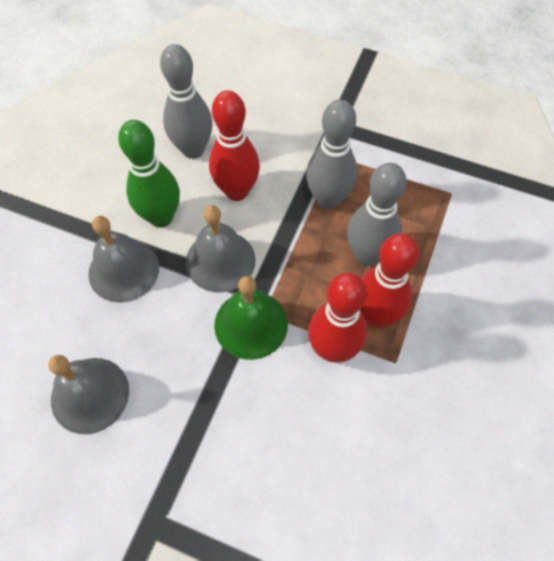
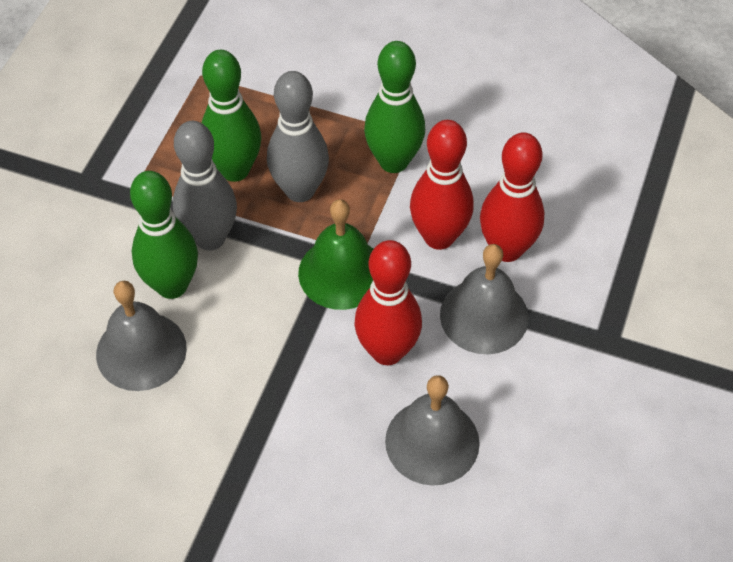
green bowling pin: [118,120,180,228] = 1 -> [130,171,198,299] [202,50,261,182] [364,41,425,173] = 3
grey bowling pin: [160,44,212,159] [306,100,358,209] [347,163,407,266] = 3 -> [173,121,237,251] [267,71,329,202] = 2

